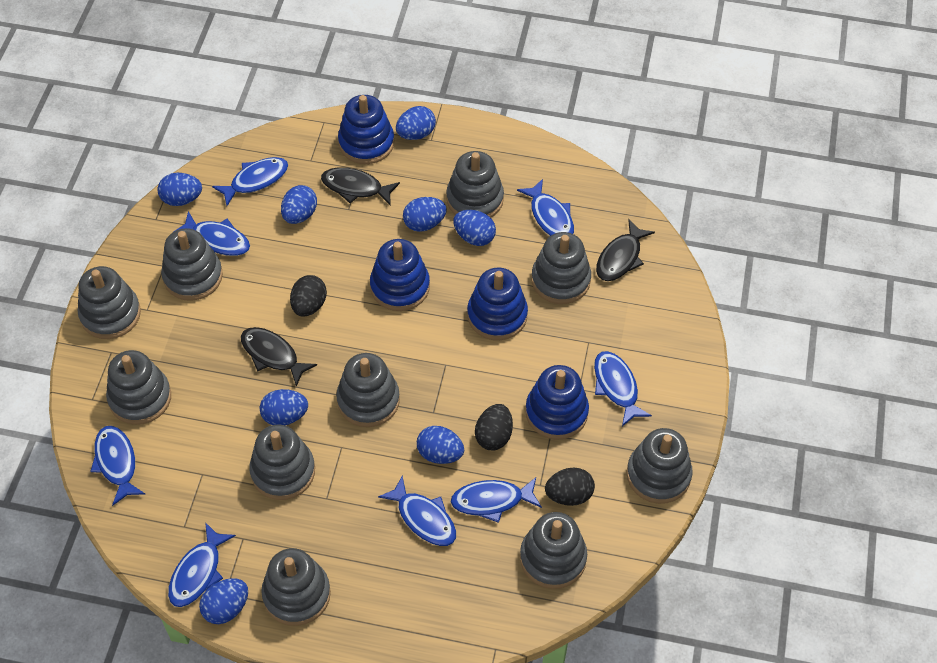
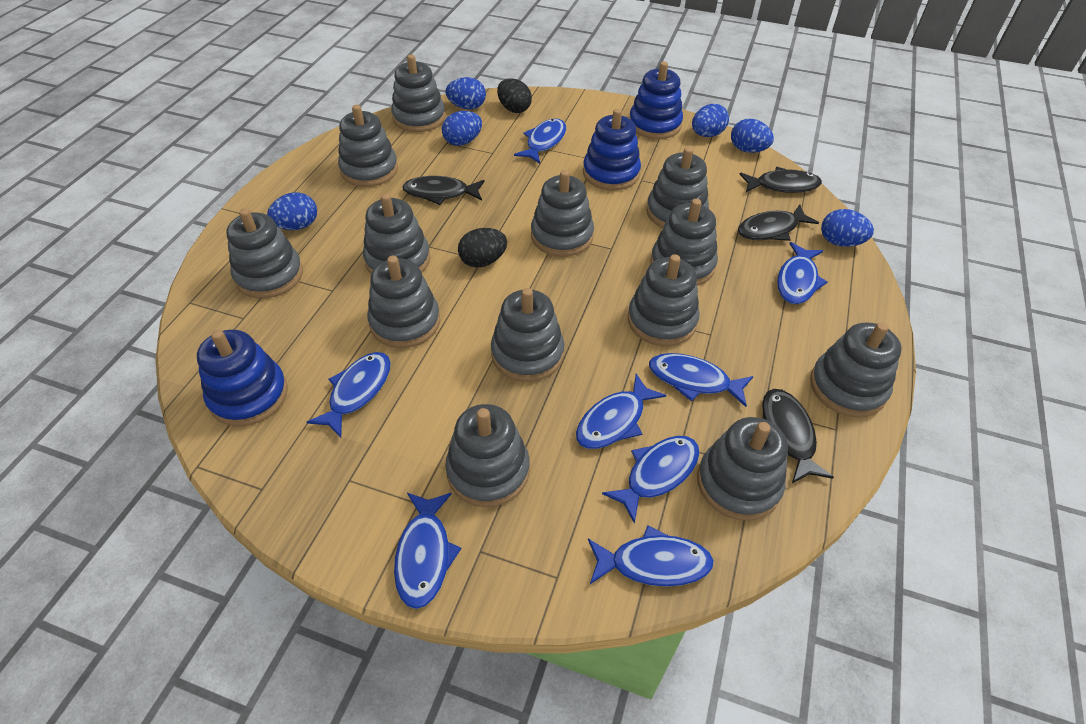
black egg: [290,275,327,317] [475,404,513,450] [545,467,595,506] = 3 -> [458,228,507,268] [497,78,532,113] = 2
black fish: [241,327,317,387] [321,167,400,206] [596,219,655,281] = 3 -> [402,176,485,205] [738,204,819,241] [739,167,822,193] [762,389,834,483] = 4
blue egg: [158,173,202,206] [199,578,248,624] [260,389,308,425] [281,185,317,224] [396,106,436,140] [403,197,447,232] [417,426,464,464] [453,210,496,246] = 8 -> [267,192,317,230] [442,111,482,146] [445,77,486,109] [692,104,729,137] [731,119,774,153] [821,209,874,247] = 6
blue stacking toy: [338,95,394,164] [370,239,430,311] [467,268,528,340] [525,365,589,440] = 4 -> [197,330,288,427] [583,109,641,190] [629,61,683,139] = 3
grey stacking toy: [78,266,141,339] [106,350,171,425] [161,228,223,301] [249,424,315,500] [261,548,331,626] [336,353,400,427] [446,151,504,218] [520,512,587,589] [531,232,591,304] [626,428,693,504] = 10 -> [226,208,303,298] [338,105,398,187] [363,193,430,274] [367,256,440,348] [391,54,446,132] [445,404,530,507] [491,288,564,382] [531,170,594,257] [628,254,700,346] [646,147,709,228] [650,199,718,286] [697,417,788,521] [810,322,902,417] = 13

